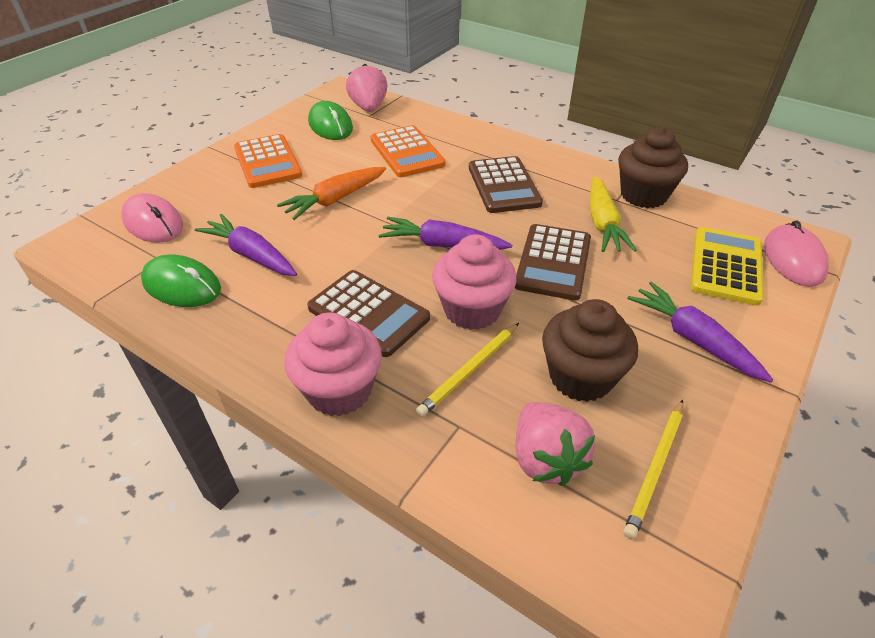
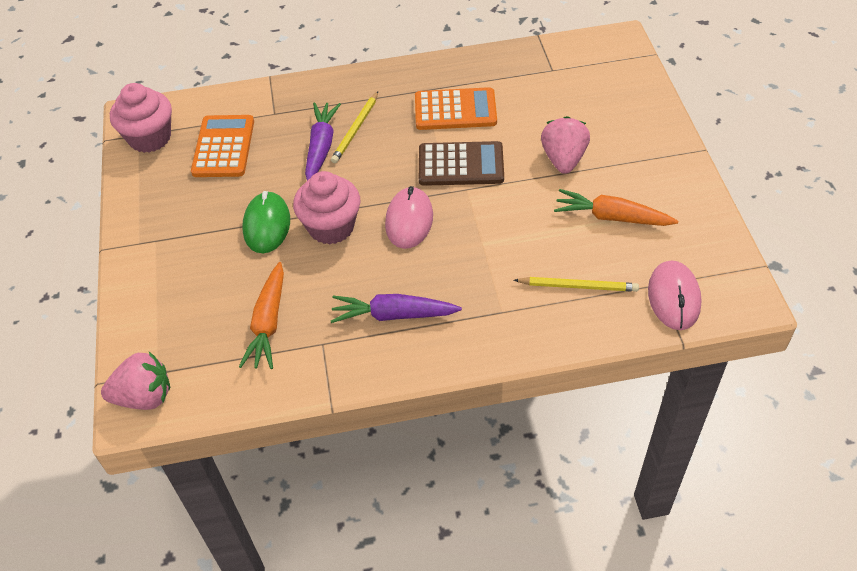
brown calculator: [307,270,430,357] [469,156,543,213] [515,224,591,301] = 3 -> [419,141,504,186] = 1
brown cupcake: [542,299,638,402] [618,126,688,208] = 2 -> none = 0
green mouse: [141,255,221,307] [308,101,353,140] = 2 -> [242,191,290,253] = 1
orange carrot: [277,167,386,220] = 1 -> [239,262,284,369] [554,189,678,226] = 2
purple carrot: [195,214,297,276] [379,217,512,250] [627,282,773,383] = 3 -> [305,102,341,180] [331,294,462,323] = 2
yellow calculator: [691,227,764,306] = 1 -> none = 0
yellow carrot: [590,176,637,252] = 1 -> none = 0

